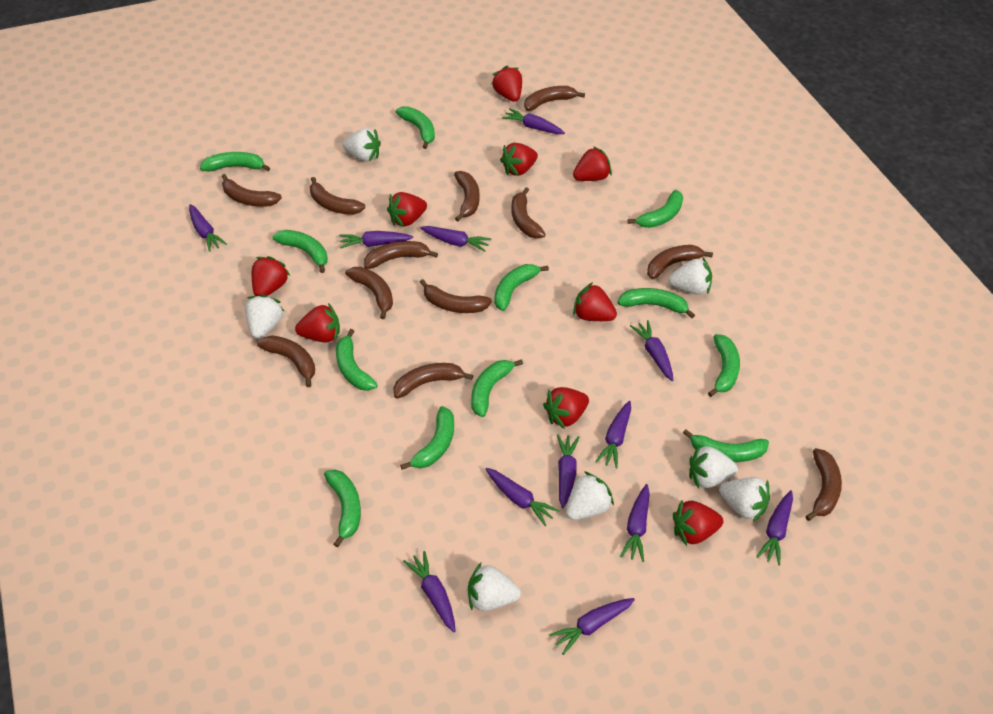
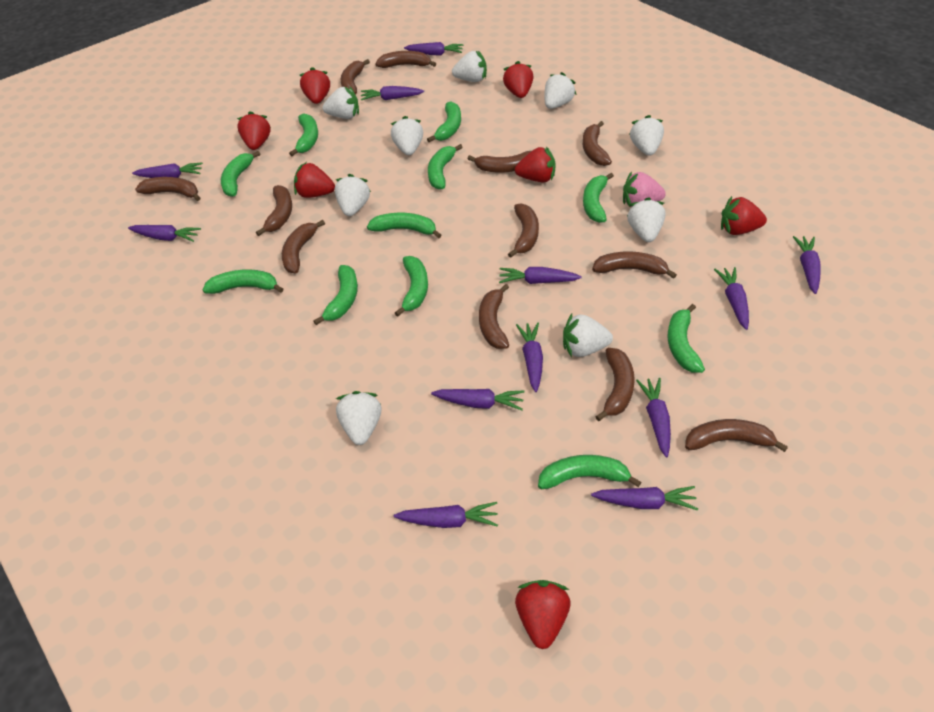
green banana: [200,152,270,172] [272,230,327,273] [324,470,361,547] [336,329,378,391] [396,106,435,149] [400,406,454,470] [471,359,523,417] [494,264,549,311] [618,288,695,318] [628,190,683,228] [683,429,769,462] [708,334,740,397] = 12 -> [203,269,283,294] [221,151,260,197] [289,113,318,156] [313,265,358,325] [367,213,441,238] [395,256,428,317] [427,101,461,142] [428,144,463,190] [538,455,641,490] [583,173,614,223] [667,304,705,373] = 11
pink strawberry: none = 0 -> [623,171,666,207] = 1
red strawberry: [252,256,290,296] [295,303,340,342] [387,192,427,227] [491,66,522,102] [500,143,538,176] [543,387,589,429] [573,146,612,181] [573,282,617,321] [673,500,723,546] = 9 -> [237,111,271,150] [294,162,335,198] [300,67,330,104] [503,61,533,98] [515,146,556,182] [515,580,571,649] [721,196,767,235] = 7
white strawberry: [245,294,284,339] [342,128,381,161] [468,563,521,611] [566,471,614,520] [669,258,712,295] [689,444,738,488] [720,477,770,522] = 7 -> [322,87,359,119] [335,174,371,216] [336,391,381,445] [391,116,423,155] [452,51,487,82] [544,72,577,109] [563,314,613,357] [627,197,665,242] [630,115,664,156] = 9

